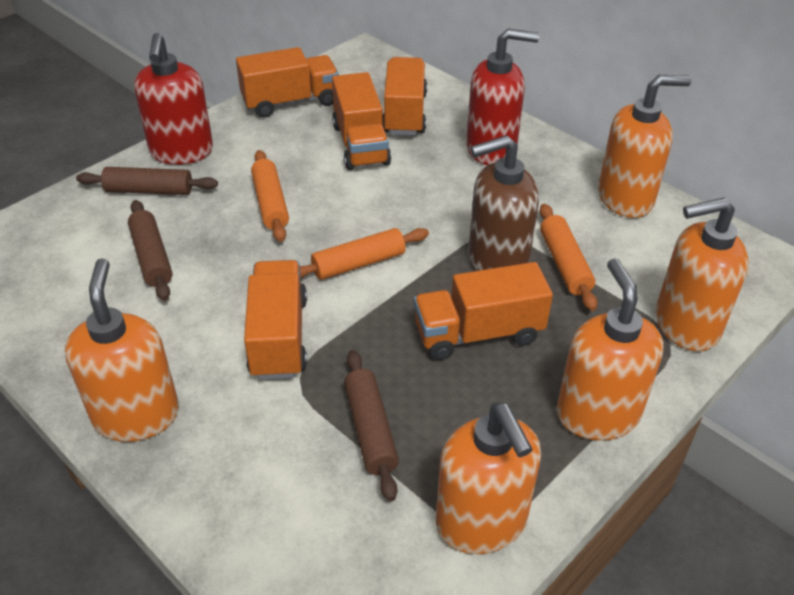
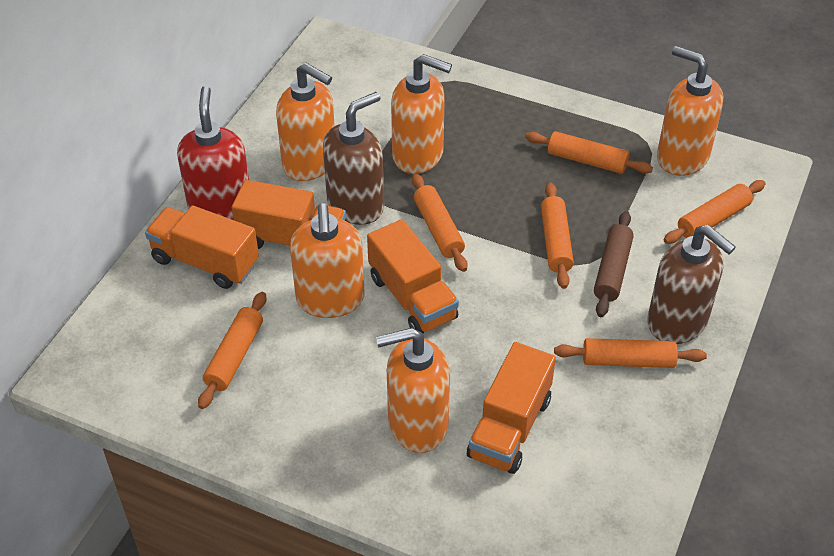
brown rolling pin: [76,167,218,195] [128,200,172,301] [344,350,399,501] = 3 -> [594,211,634,317] = 1
brown soap dispenser: [468,135,539,271] = 1 -> [323,92,384,225] [647,225,736,344] = 2
orange rolling pin: [251,150,289,242] [300,228,429,280] [540,204,597,311] = 3 -> [198,292,266,409] [412,174,468,272] [525,131,653,174] [541,183,574,289] [554,338,707,368] [664,180,766,244] = 6
orange truck: [236,47,339,117] [244,260,307,380] [332,72,391,170] [383,57,427,135] [414,262,553,360] = 5 -> [145,205,259,289] [232,180,346,249] [367,219,459,334] [467,342,556,474] = 4
red soap dispenser: [134,33,213,165] [466,29,539,165] = 2 -> [177,86,249,220] = 1

